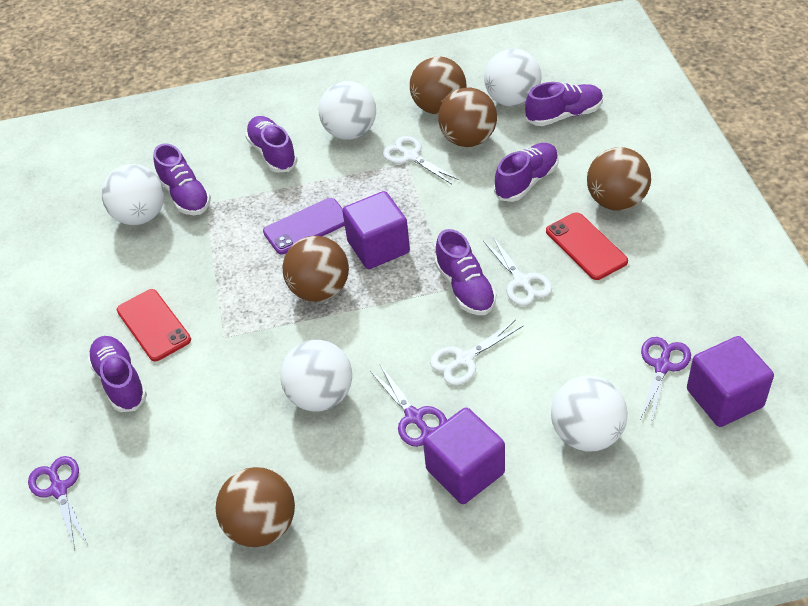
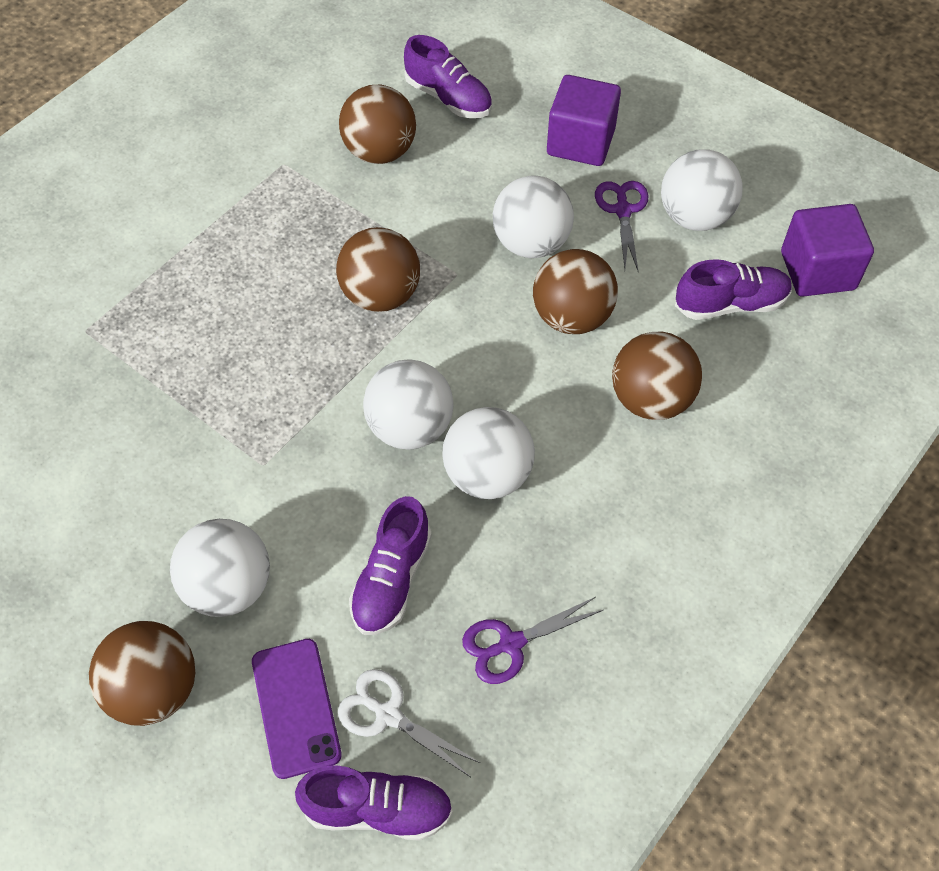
purple cube: [342,191,410,269] [423,408,505,504] [687,336,774,427] = 3 -> [547,75,621,166] [781,204,874,297] = 2
purple scissors: [28,456,88,550] [370,365,447,447] [639,337,691,422] = 3 -> [462,597,603,684] [595,181,648,272] = 2
purple shoe: [87,336,147,412] [153,143,211,215] [245,116,298,173] [435,229,496,315] [494,143,559,202] [525,82,603,126] = 6 -> [295,765,453,841] [349,496,432,635] [404,35,492,118] [675,259,792,320] = 4
red phone: [117,289,191,361] [546,212,628,280] = 2 -> none = 0
white scissors: [383,136,459,184] [430,320,523,385] [483,236,552,306] = 3 -> [338,669,480,777] = 1

